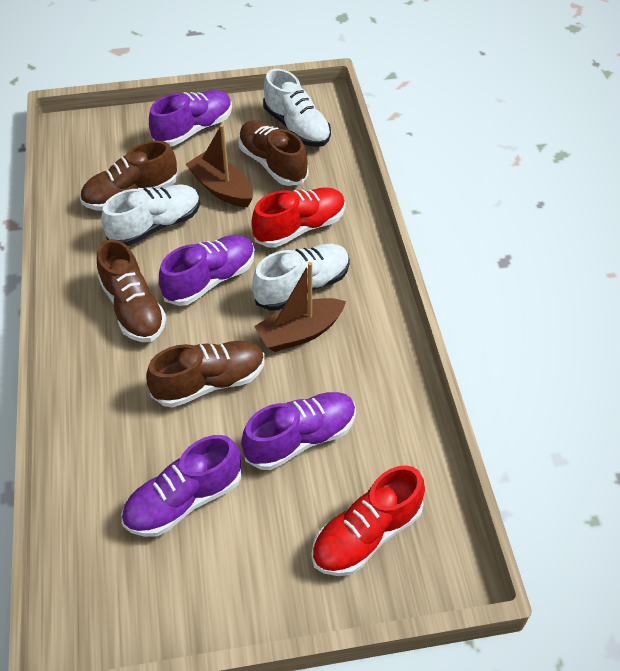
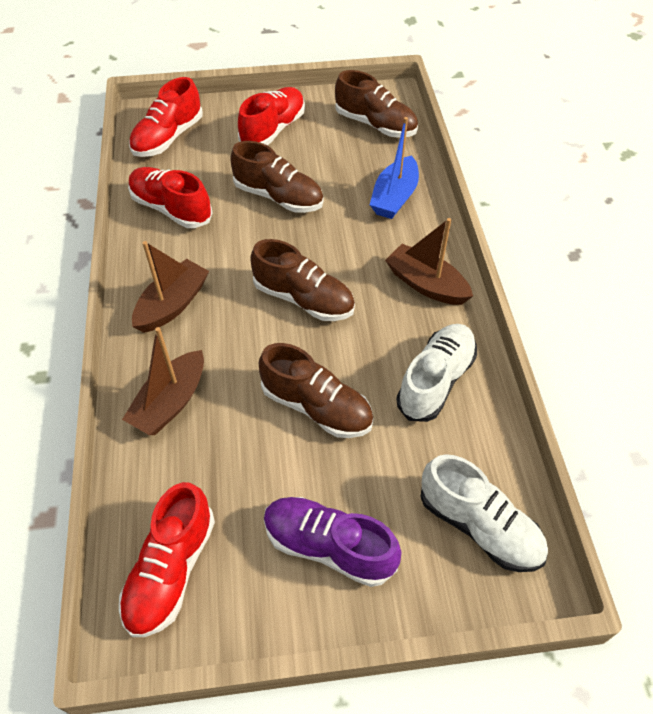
blue boat: none = 0 -> [370,117,419,219] = 1
brown boat: [186,124,253,207] [254,262,346,352] = 2 -> [122,327,204,435] [132,241,209,333] [385,218,473,305] = 3
purple shoe: [122,435,241,537] [149,90,232,146] [159,235,255,306] [241,392,356,470] = 4 -> [264,497,402,587] = 1
red shoe: [251,187,345,248] [311,465,425,576] = 2 -> [119,482,215,637] [128,167,213,228] [129,77,203,157] [238,87,305,146] = 4
white shoe: [101,184,200,246] [252,244,350,310] [263,69,331,147] = 3 -> [396,324,477,422] [420,454,548,572] = 2

